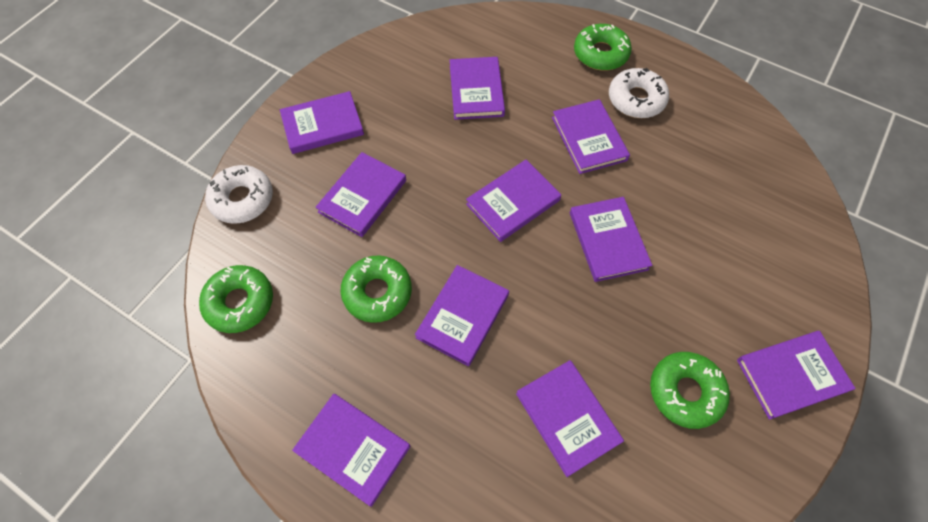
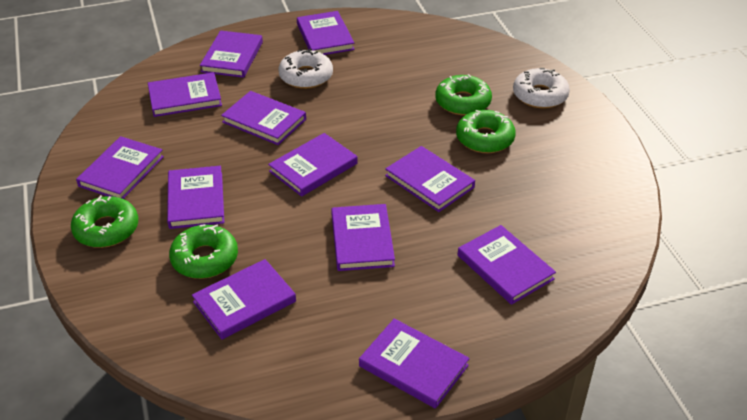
purple book: [280,91,364,154] [292,394,410,507] [316,152,406,237] [415,265,509,366] [450,57,505,120] [466,159,561,242] [516,360,624,477] [552,99,630,174] [570,197,652,282] [737,331,856,420] = 10 -> [76,136,164,199] [148,72,222,117] [167,166,224,229] [192,259,296,340] [200,30,263,78] [221,91,306,145] [268,133,358,197] [297,11,355,55] [331,204,395,271] [359,319,470,409] [385,146,475,212] [458,225,556,305] = 12

